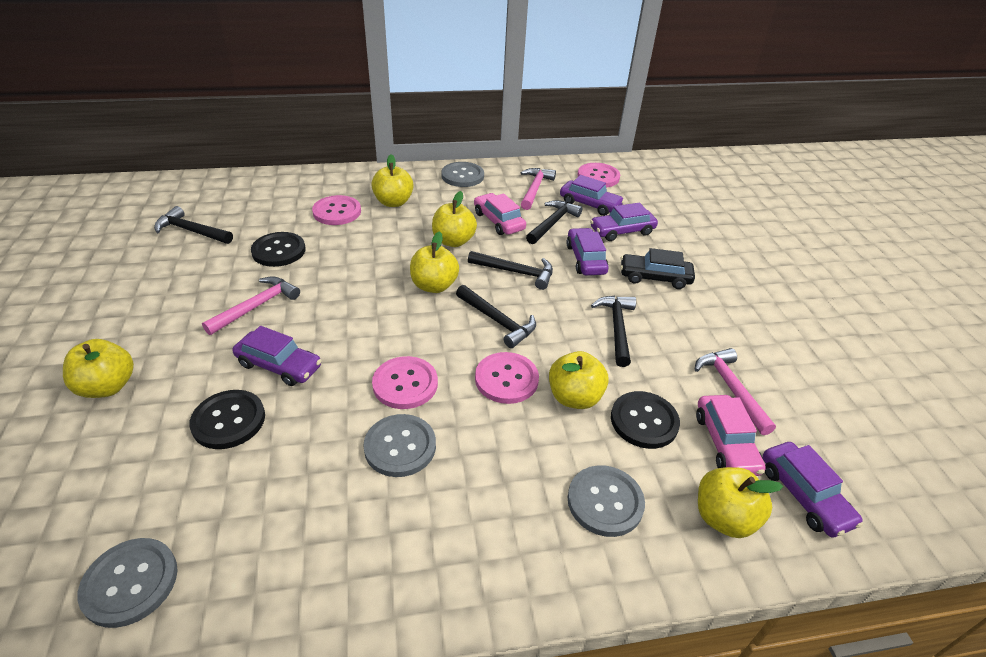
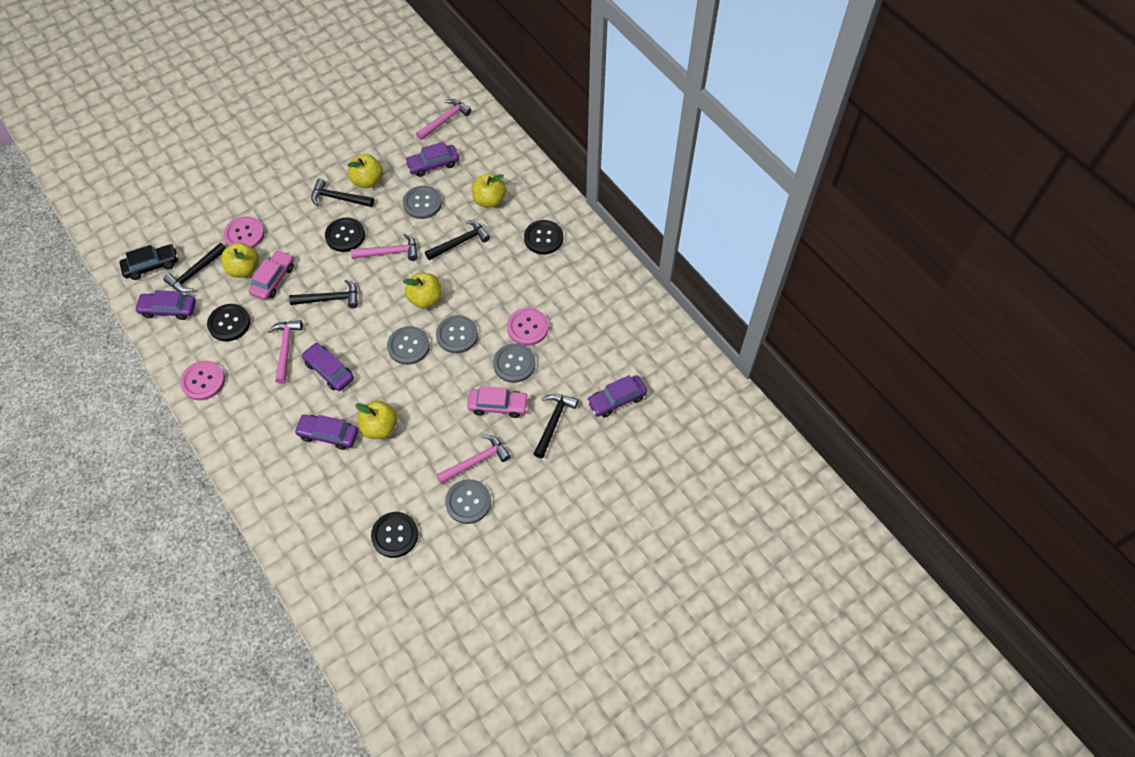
black button: [189,390,265,449] [251,232,306,267] [611,391,680,449] = 3 -> [207,304,250,341] [325,217,365,252] [371,512,418,558] [524,220,563,255] = 4
grey button: [78,538,178,628] [363,414,436,477] [441,162,484,187] [568,465,645,537] = 4 -> [387,326,430,365] [403,186,442,219] [436,315,478,353] [445,479,491,524] [493,343,536,383] = 5
pink button: [312,195,361,225] [372,356,438,409] [475,352,539,404] [578,163,620,187] = 4 -> [180,360,225,400] [223,216,264,248] [507,308,549,346] = 3
pink hammer: [202,276,300,335] [521,168,556,210] [695,348,776,435] = 3 -> [268,320,303,383] [351,233,418,261] [416,99,472,140] [436,434,511,484] = 4
yellow apple: [63,339,134,398] [371,154,414,207] [410,231,459,293] [432,191,477,247] [549,351,609,409] [698,467,783,538] = 6 -> [221,243,259,278] [348,154,383,188] [355,400,397,439] [403,273,442,309] [472,174,506,208] = 5

